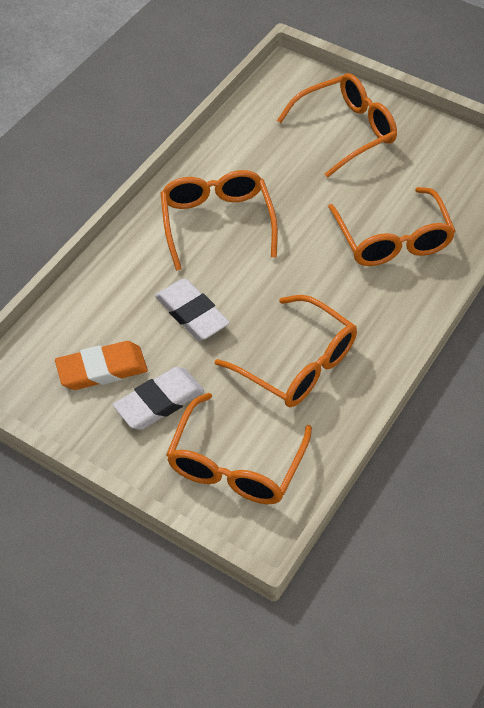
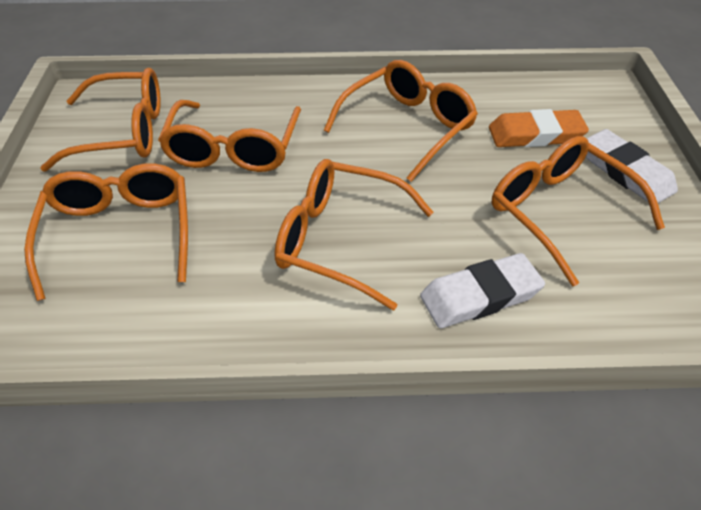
orange glasses: [160,170,278,271] [166,393,312,504] [215,295,357,407] [277,73,397,178] [328,187,456,266] = 5 -> [24,163,188,301] [40,68,161,172] [158,100,301,172] [275,159,433,311] [324,60,478,182] [492,136,665,286] = 6

